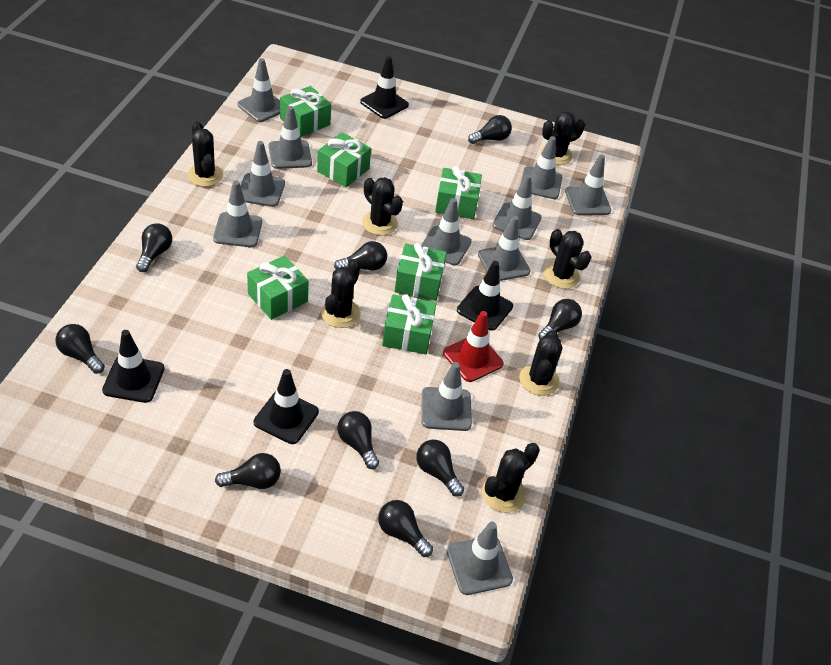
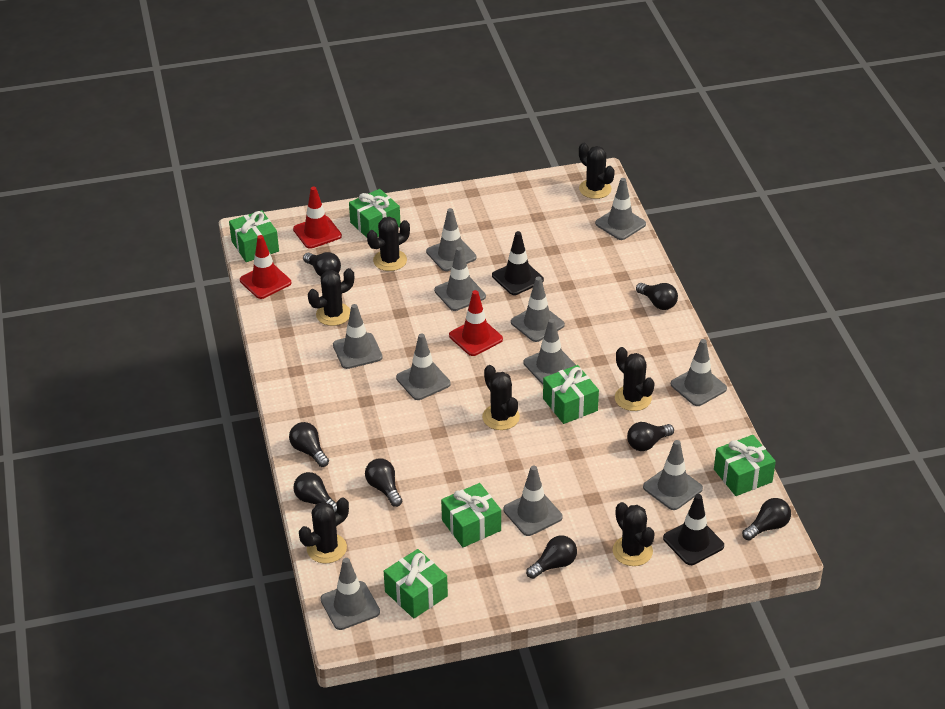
black light bulb: [55,324,105,374] [136,224,172,272] [215,453,281,489] [334,241,387,271] [337,411,379,469] [378,500,433,557] [416,440,464,497] [468,115,512,144] [538,299,582,340] = 9 -> [289,422,329,467] [293,472,337,512] [303,252,341,277] [365,459,402,507] [526,536,577,579] [627,422,674,451] [636,283,678,310] [742,498,791,541] = 8
black traffic cone: [102,330,165,403] [254,369,319,444] [360,56,409,119] [457,261,513,331] = 4 -> [492,231,544,295] [663,494,724,565] = 2
red traffic cone: [443,311,504,382] = 1 -> [240,235,291,299] [293,187,342,249] [449,290,503,356] = 3

